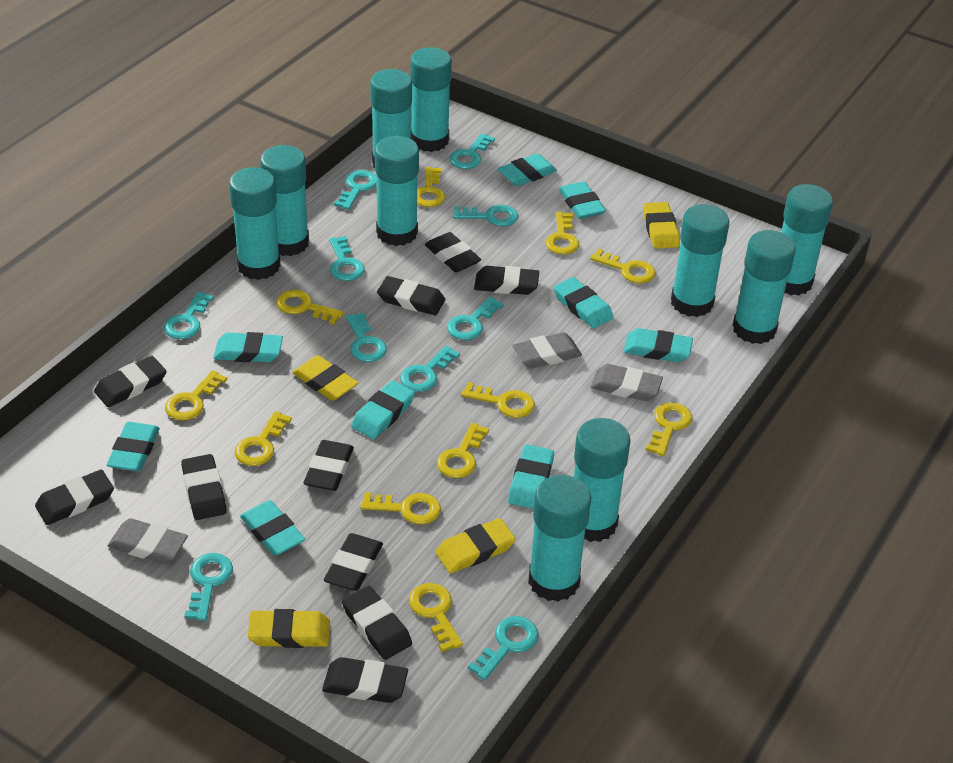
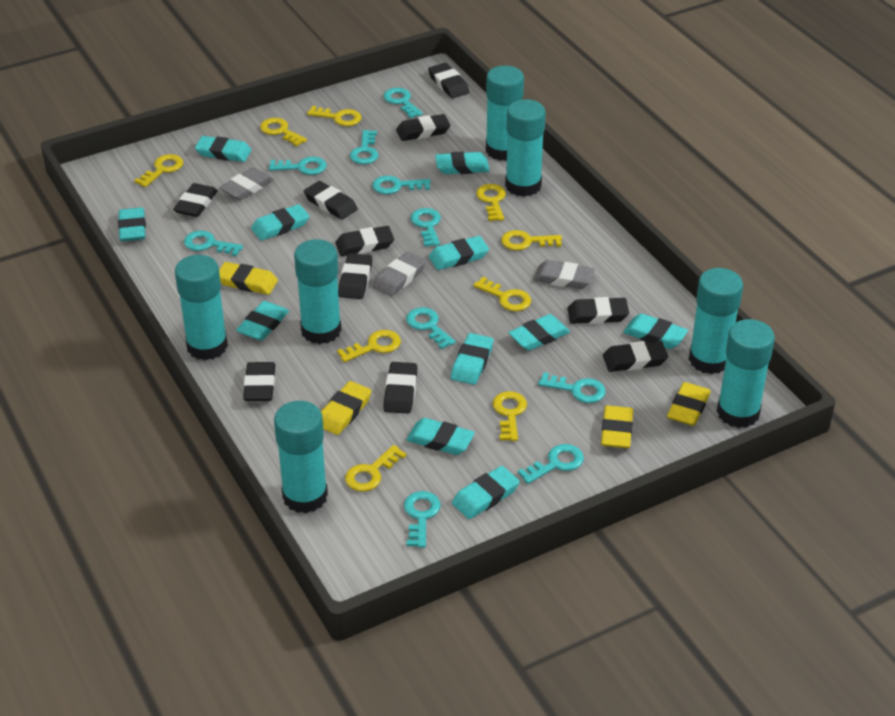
turquoise eraser: [107,422,160,471] [214,332,283,362] [240,500,305,556] [351,380,415,439] [497,154,557,186] [508,445,554,509] [553,277,614,328] [559,182,606,219] [623,328,693,362] = 9 -> [118,207,146,241] [195,136,251,162] [236,301,289,341] [251,204,309,241] [406,418,475,455] [429,236,489,270] [435,152,489,174] [451,333,493,385] [452,466,520,519] [508,314,570,351] [623,314,688,349] = 11
turquoise glue stick: [229,167,281,280] [260,145,309,256] [370,69,412,168] [375,136,419,246] [410,47,452,152] [528,475,591,602] [574,418,631,542] [671,204,729,317] [732,230,796,344] [781,184,833,295] = 10 -> [175,255,228,360] [274,401,328,513] [294,239,342,344] [486,66,524,161] [505,99,546,197] [689,268,743,374] [717,319,775,428] = 7
yellow key: [165,370,227,420] [235,411,292,466] [276,290,344,324] [360,492,441,524] [409,583,463,652] [417,167,445,207] [437,423,489,478] [461,382,535,418] [546,212,579,255] [590,249,656,284] [646,402,692,456] = 11 -> [134,154,183,187] [260,118,307,147] [307,106,362,126] [337,330,401,362] [345,445,406,492] [473,277,531,311] [476,184,506,221] [492,391,527,441] [501,230,562,250] = 9

